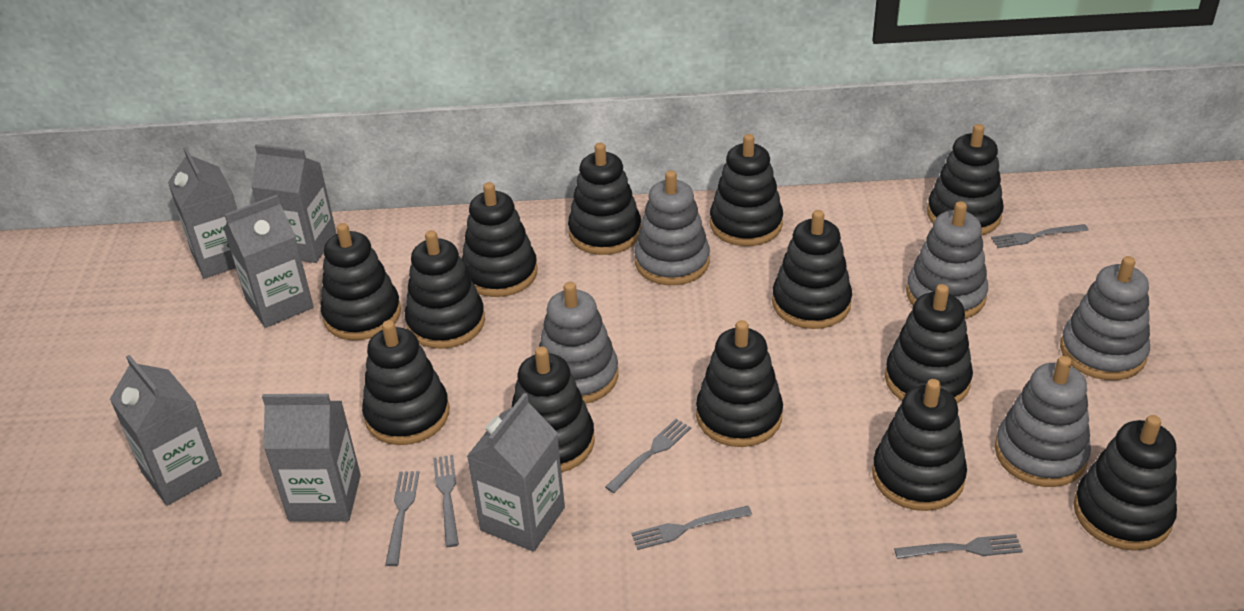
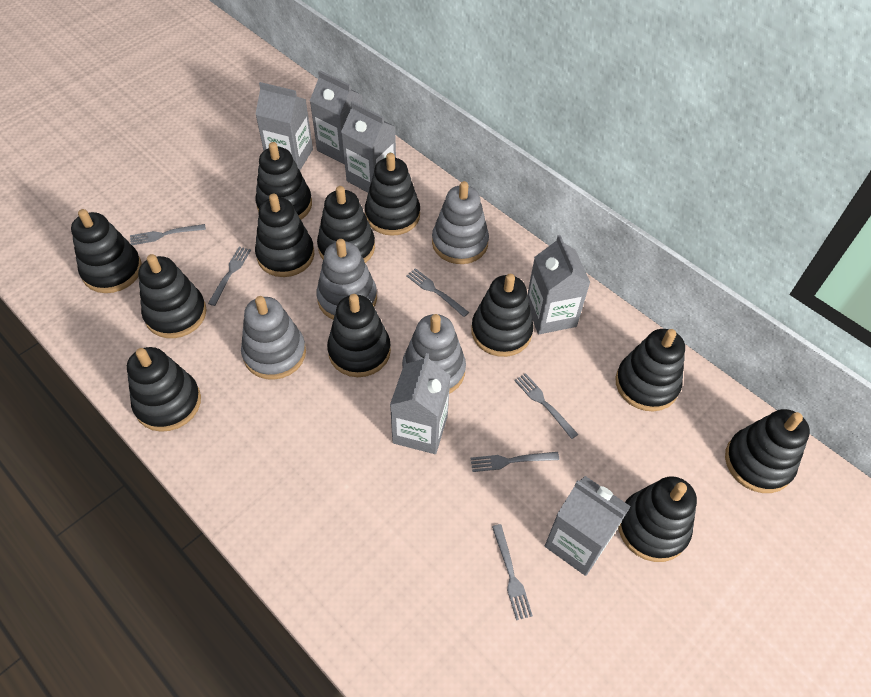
black stacking toy: [320,223,401,340] [362,320,450,445] [405,230,485,349] [462,182,538,297] [512,347,595,472] [568,143,641,255] [696,320,783,447] [710,134,783,246] [772,210,852,329] [872,379,967,511] [885,284,973,403] [927,124,1004,236] [1074,415,1177,551] = 13 -> [71,209,142,293] [127,347,201,432] [138,254,206,338] [255,142,312,220] [255,194,314,277] [317,186,375,263] [327,294,391,377] [365,153,420,236] [471,274,533,357] [615,329,685,411] [618,476,697,562] [725,409,810,493] = 12
grey stacking toy: [539,282,618,404] [634,170,710,285] [906,201,988,319] [995,356,1091,487] [1060,256,1150,380] = 5 -> [241,296,306,380] [316,239,377,320] [402,314,466,394] [432,181,489,264] = 4

